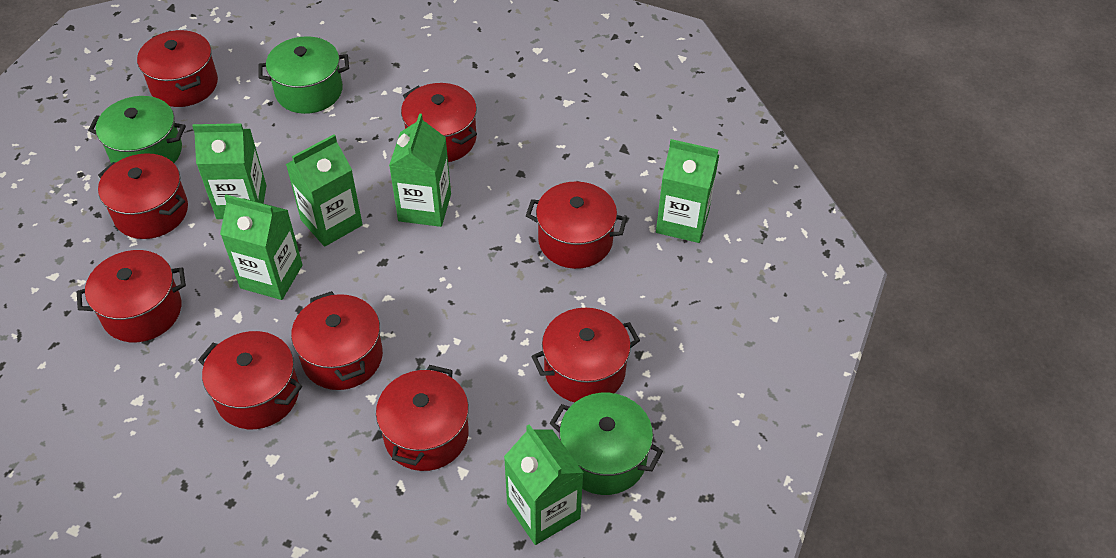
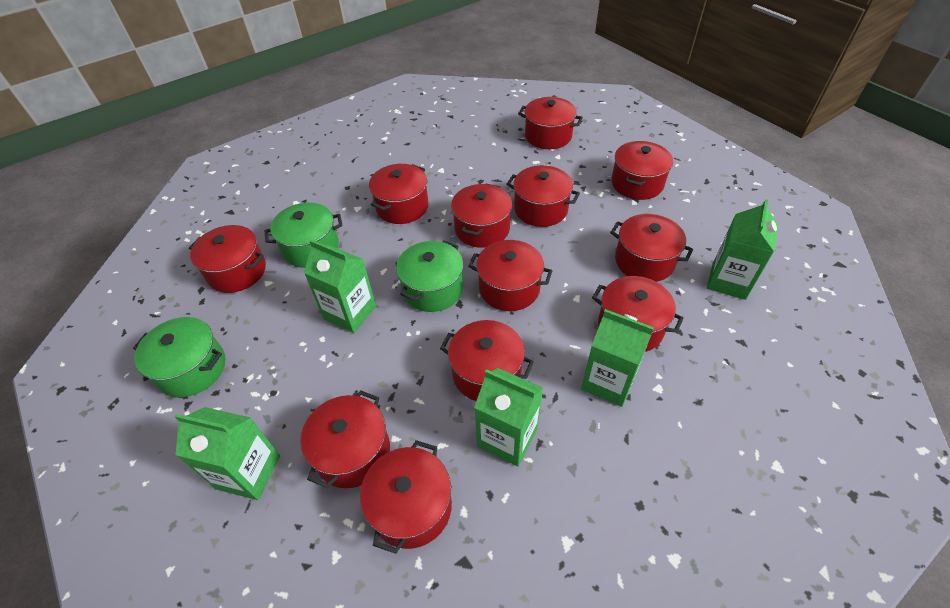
green carton: [192,123,267,219] [220,195,303,300] [286,134,363,247] [389,113,451,227] [504,424,584,545] [656,139,719,243] = 6 -> [174,407,280,500] [304,240,376,333] [474,368,543,467] [581,309,654,407] [707,199,778,300] = 5
red pot: [77,250,186,342] [98,153,188,239] [137,30,218,107] [198,331,302,429] [291,291,383,390] [376,365,469,471] [401,83,477,162] [526,181,627,269] [531,308,640,402] = 9 -> [189,225,266,293] [301,390,390,489] [360,440,452,554] [369,164,429,224] [440,320,534,401] [451,184,512,248] [468,240,552,311] [507,165,580,227] [518,97,583,149] [592,276,684,352] [610,214,693,282] [611,141,673,200] = 12

